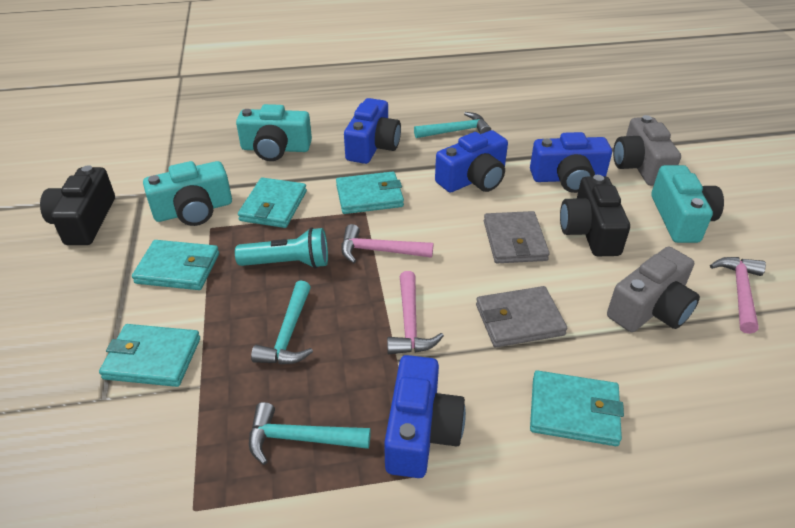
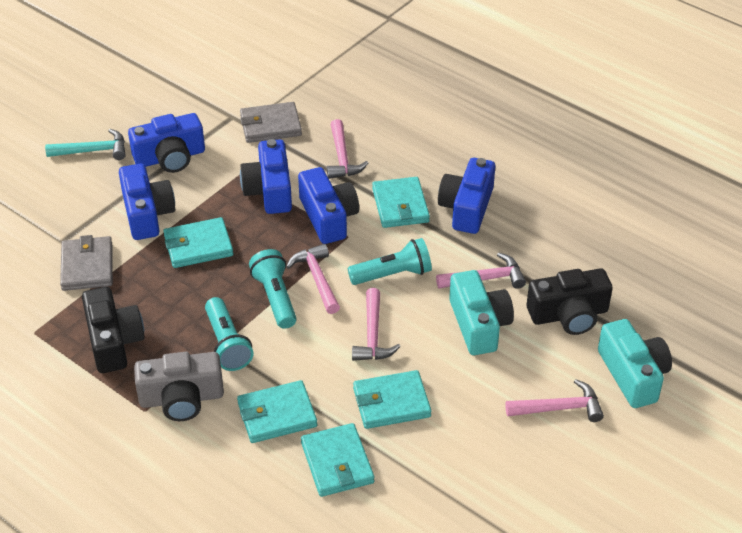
blue camera: [344,98,401,164] [384,355,466,478] [435,130,508,192] [530,132,612,193] = 4 -> [119,163,175,240] [128,113,205,173] [240,139,292,214] [298,167,359,244] [438,158,495,234] = 5
grey camera: [607,247,700,332] [613,115,681,186] = 2 -> [134,352,224,421] = 1
pink hammer: [341,224,433,263] [387,271,444,354] [710,257,766,334] = 3 -> [286,244,340,314] [327,119,368,179] [352,288,400,361] [436,252,526,289] [505,379,604,422] = 5
turquoise camera: [143,161,232,226] [236,104,312,161] [651,165,724,243] = 3 -> [449,270,514,355] [598,319,672,408] = 2
turquoise flashlight: [235,227,328,268] = 1 -> [205,297,254,371] [249,249,297,329] [347,238,432,285] = 3
turquoise hammer: [249,402,371,465] [251,281,313,364] [414,112,491,138] = 3 -> [45,129,126,160] = 1

